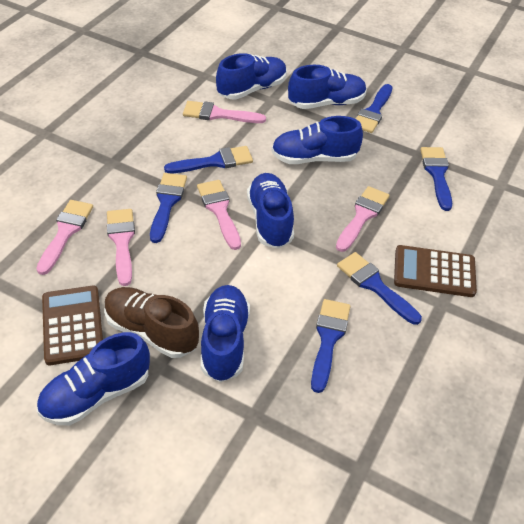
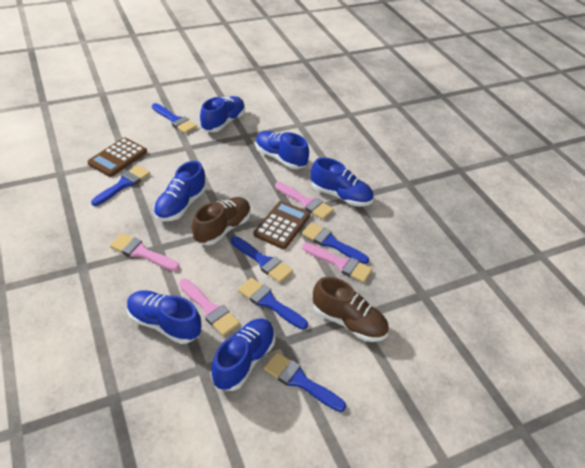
brown shoe: [104,287,199,358] = 1 -> [192,197,251,245] [313,277,389,342] = 2
pink brush: [36,200,93,275] [107,209,135,286] [183,101,266,123] [197,180,241,250] [336,186,389,252] = 5 -> [110,233,180,271] [179,279,240,336] [275,182,334,220] [302,243,373,283] = 4

